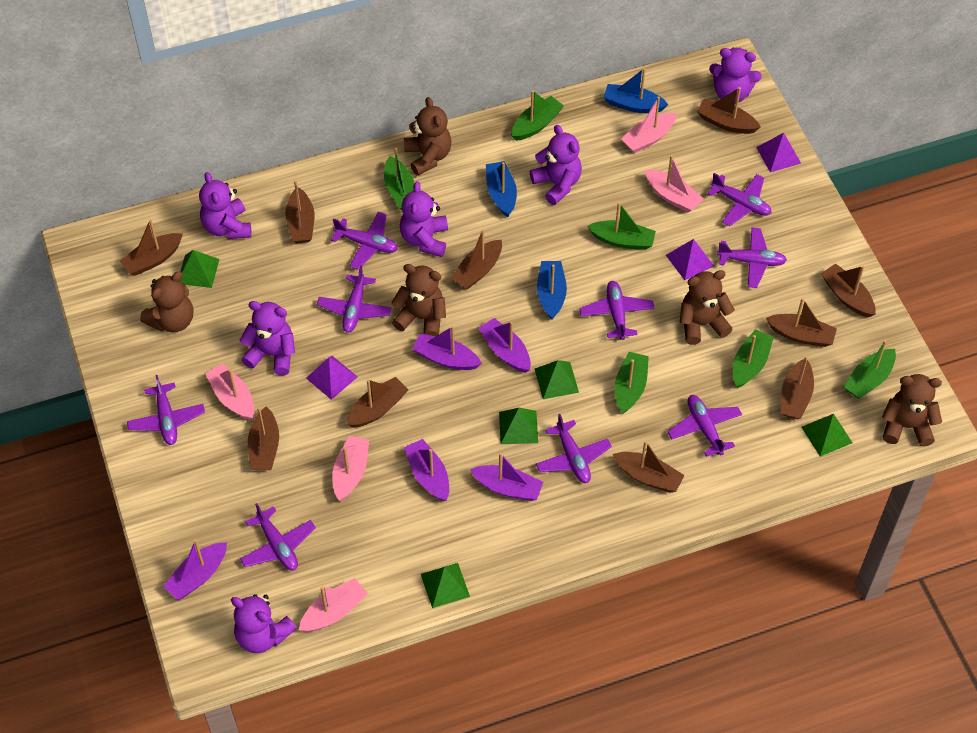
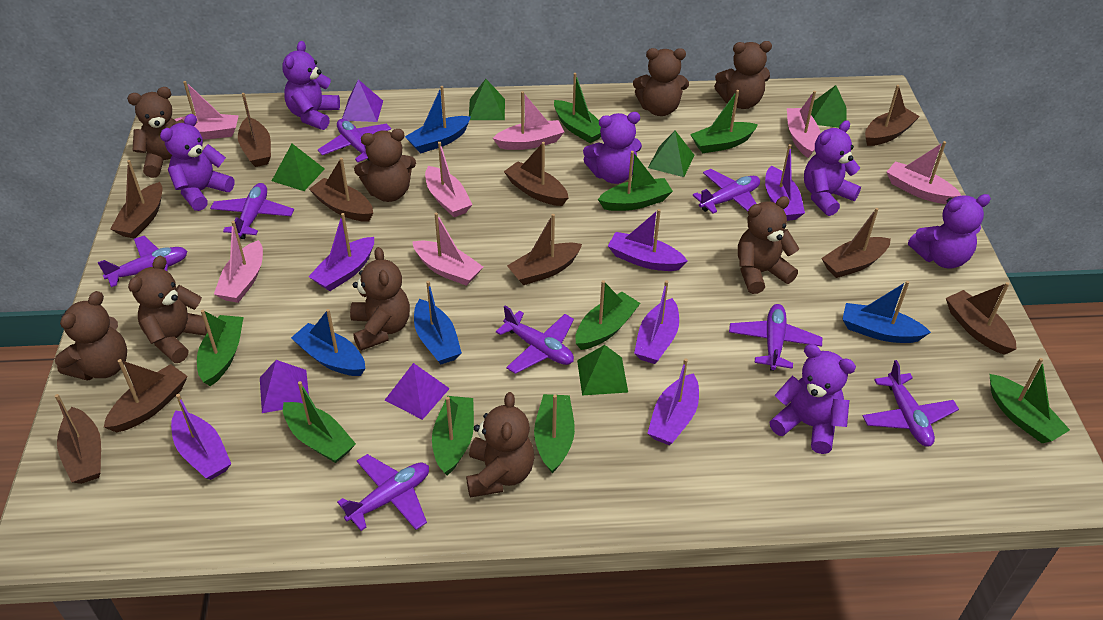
blue boat: [486,161,517,217] [537,261,567,320] [603,68,668,113] = 3 -> [291,309,366,376] [405,86,471,153] [414,281,462,364] [842,281,931,343] = 4
brown teddy bear: [140,271,193,333] [391,264,446,336] [404,97,452,176] [680,270,735,345] [882,374,942,447] = 5 -> [55,291,127,381] [127,87,184,178] [128,256,207,363] [350,247,410,351] [354,129,416,202] [466,392,534,497] [633,48,689,116] [714,41,772,109] [738,196,799,294] = 9
green boat: [384,148,414,210] [512,90,564,141] [587,202,656,250] [615,352,649,414] [733,329,774,388] [843,340,896,399] = 6 -> [197,310,244,386] [283,381,356,463] [432,396,474,475] [534,394,575,473] [554,73,601,143] [575,280,641,350] [598,151,673,211] [690,90,758,153] [990,358,1070,443] = 9
pink boat: [206,363,254,420] [299,578,368,632] [332,435,369,501] [621,97,677,153] [645,155,703,212] = 5 -> [174,81,239,139] [214,221,263,303] [412,213,483,286] [425,142,472,217] [493,91,564,150] [787,91,820,158] [887,141,962,204] = 7
purple boat: [163,539,227,600] [404,439,449,502] [412,326,482,370] [470,453,543,501] [479,318,531,373] = 5 -> [171,394,231,480] [308,213,374,291] [608,209,687,271] [634,280,679,364] [647,358,699,445] [765,144,805,221] = 6
purple plane: [127,375,205,445] [240,503,316,571] [317,265,392,333] [331,212,398,270] [536,414,612,483] [579,281,655,340] [668,395,742,457] [707,173,772,226] [717,228,787,288] = 9 -> [98,236,187,287] [210,183,294,239] [318,119,391,162] [337,454,429,531] [496,305,574,374] [693,169,760,214] [729,304,822,371] [863,360,959,447] = 8

